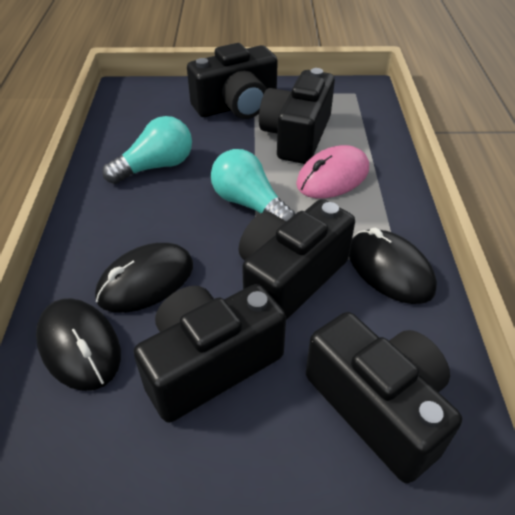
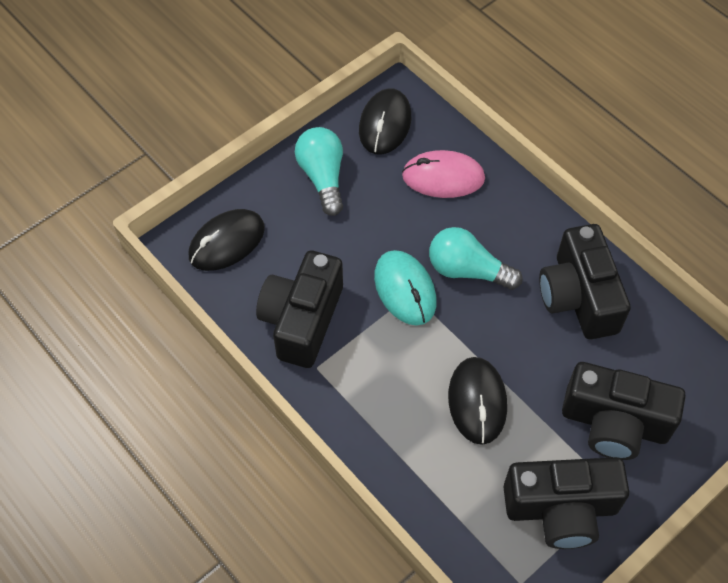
black camera: [134,284,286,423] [187,43,278,119] [239,199,355,320] [259,68,335,164] [306,312,462,483] = 5 -> [256,251,343,368] [503,457,629,549] [539,224,631,339] [562,362,686,460] = 4
turquoise mouse: none = 0 -> [374,250,436,325] = 1

